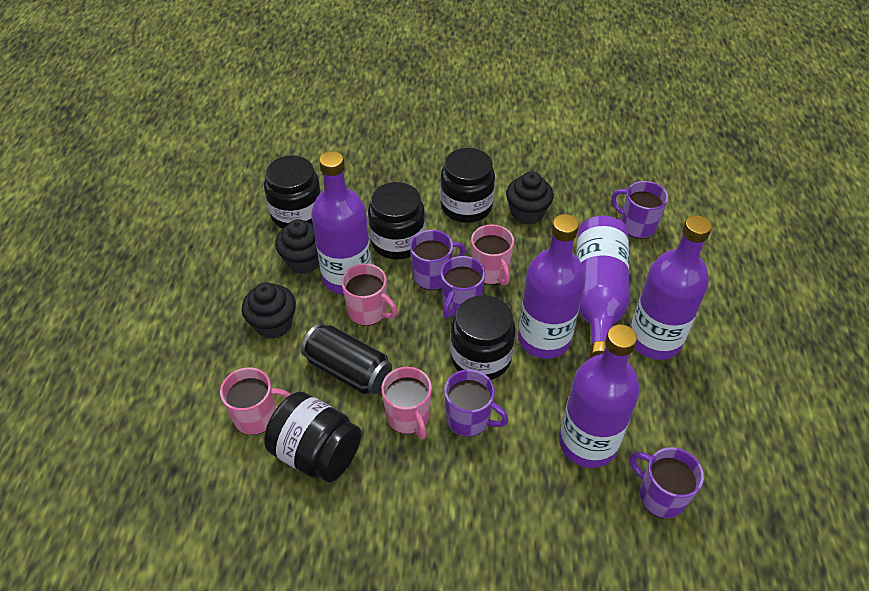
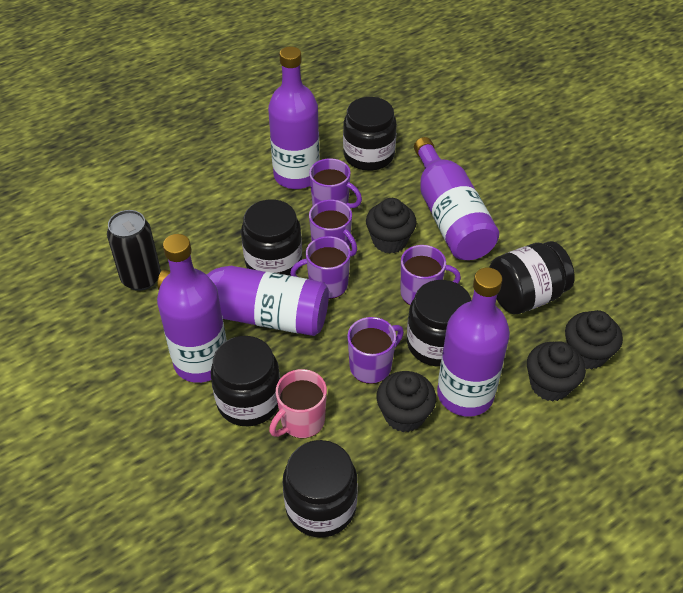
black cupcake: [242,282,296,339] [275,219,320,274] [506,171,554,225] = 3 -> [366,198,417,253] [376,371,436,432] [527,341,586,402] [565,310,623,370] = 4
black jar: [264,155,321,229] [264,392,361,482] [368,182,425,259] [440,148,495,223] [450,295,516,380] = 5 -> [211,336,280,426] [241,199,302,276] [283,440,358,538] [343,97,397,171] [407,280,472,367] [489,241,575,314] = 6
pink mug: [220,368,291,435] [341,263,397,326] [381,367,432,439] [471,224,514,286] = 4 -> [269,369,327,439] = 1

